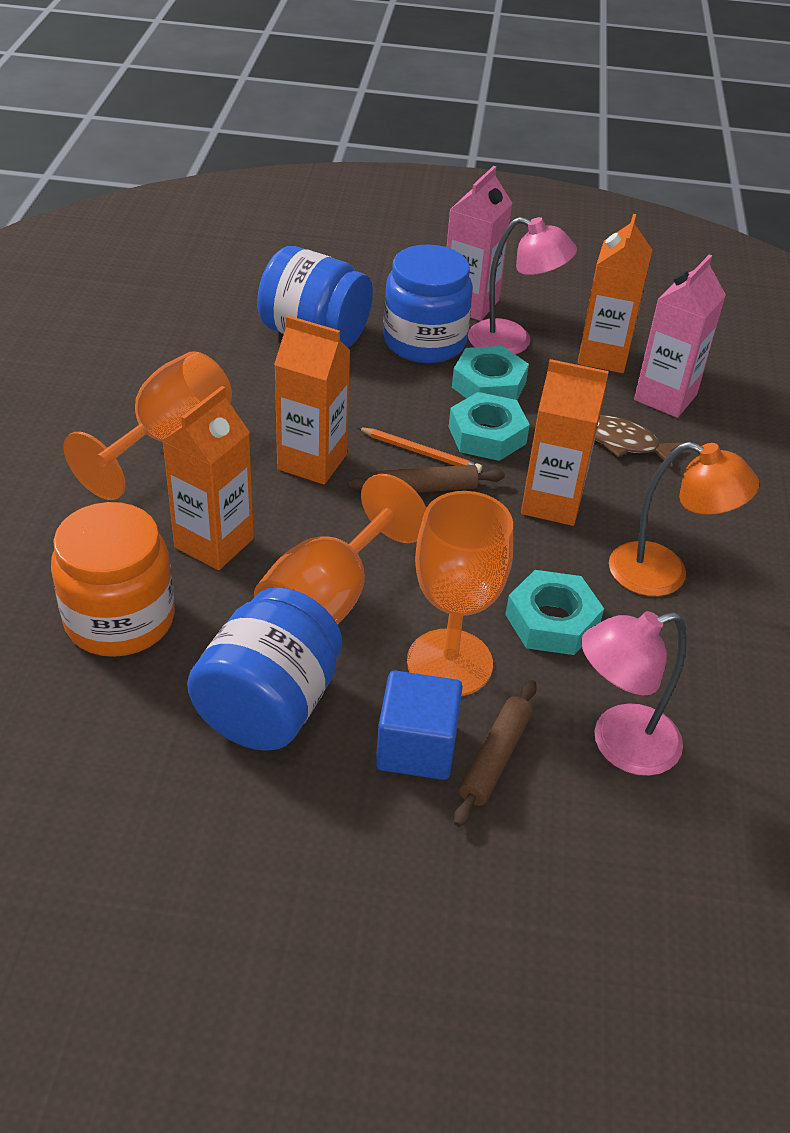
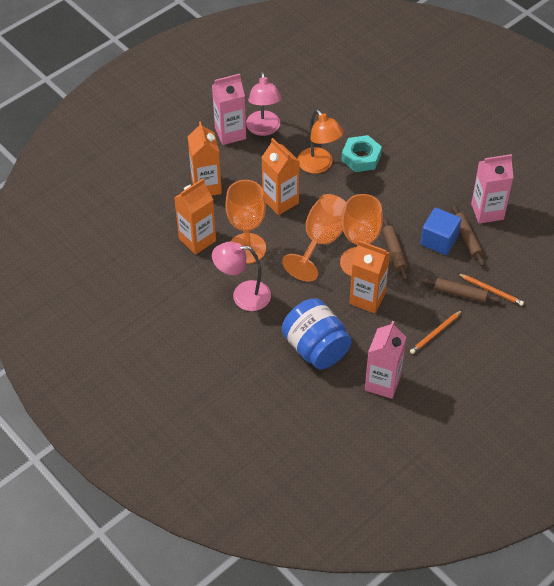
blue jar: [187,587,342,751] [257,246,373,348] [383,244,473,363] = 3 -> [282,298,352,369] = 1
brown fish: [595,415,684,467] = 1 -> none = 0
brown rolling pin: [348,465,505,492] [454,680,537,827] = 2 -> [383,217,408,281] [421,278,502,303] [452,205,485,266] = 3
orange jar: [51,502,175,657] = 1 -> none = 0
orange pencil: [358,427,482,473] = 1 -> [410,310,462,354] [457,273,524,306] = 2
pink carton: [447,166,513,321] [634,254,726,418] = 2 -> [212,74,246,145] [365,321,407,399] [471,154,513,224] = 3
turquoise nut: [449,392,530,461] [452,346,529,400] [505,570,604,655] = 3 -> [341,135,382,172] = 1

